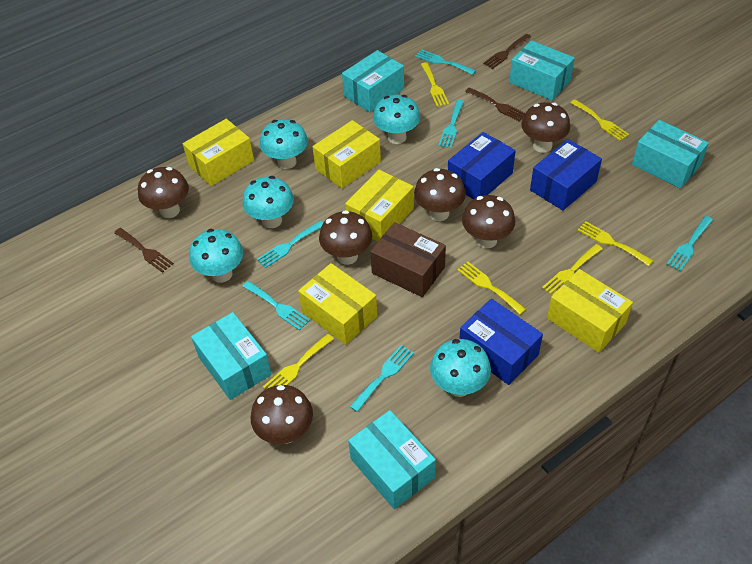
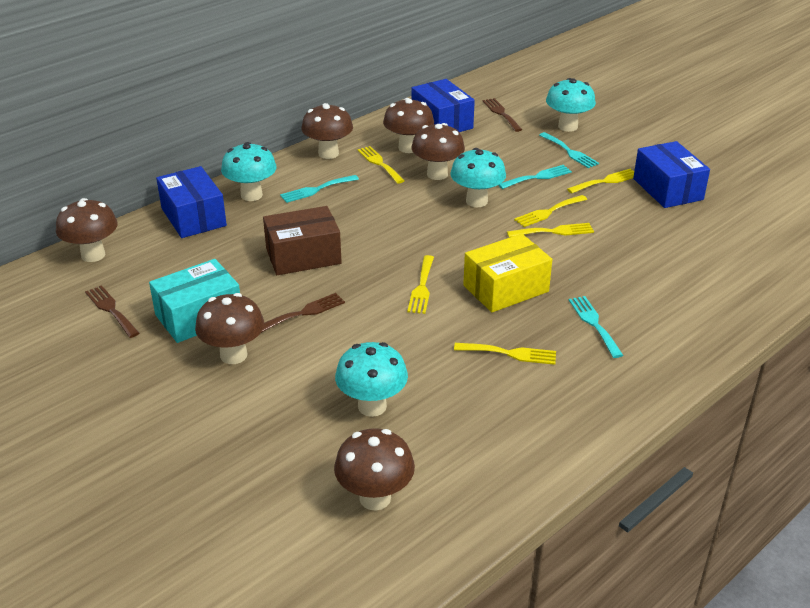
turquoise box: [191,312,272,400] [342,50,404,112] [348,410,436,509] [509,40,575,101] [632,120,709,189] = 5 -> [149,259,240,343] = 1
turquoise fork: [242,281,310,331] [257,220,323,268] [350,345,414,412] [415,49,476,75] [438,100,464,148] [667,216,713,271] = 6 -> [280,175,359,203] [498,165,572,189] [539,132,599,168] [569,296,623,358] = 4
turquoise mushroom: [189,229,243,283] [243,176,294,228] [260,119,308,169] [373,95,420,144] [430,339,491,397] = 5 -> [221,142,277,201] [335,342,408,417] [450,148,506,207] [546,78,596,132] = 4
yellow box: [183,119,254,186] [298,263,377,345] [313,120,381,189] [345,170,414,242] [547,269,633,353] = 5 -> [463,234,552,312] = 1

